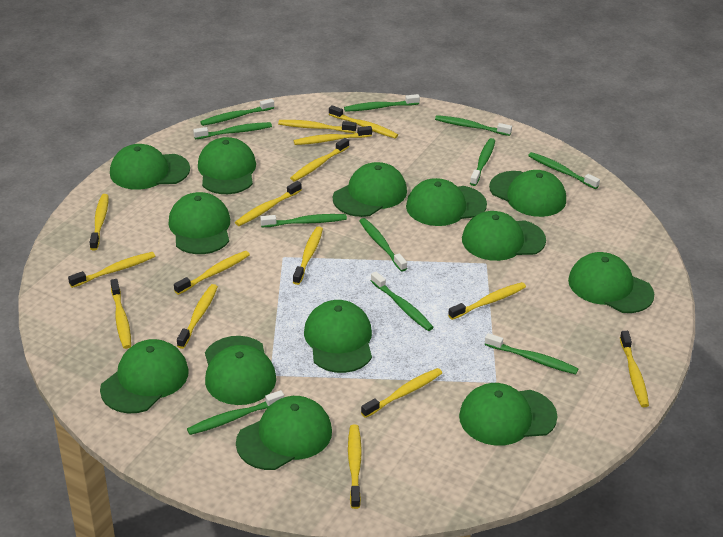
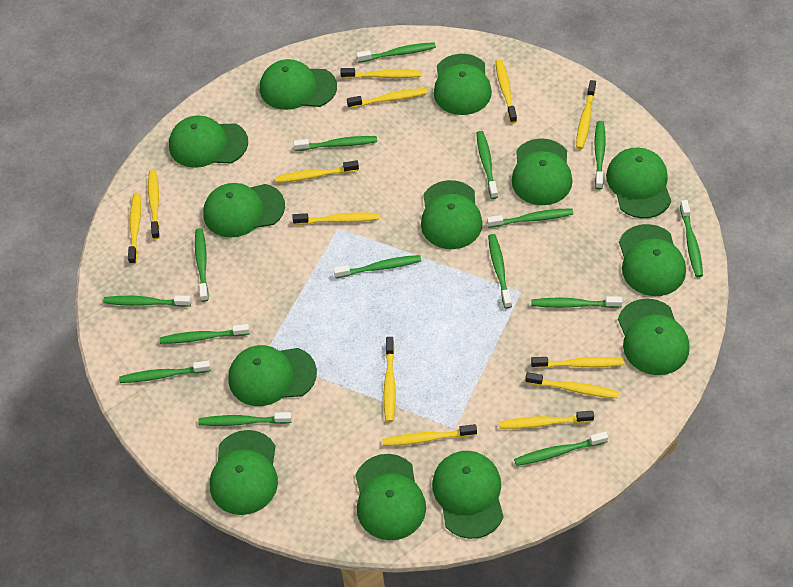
green toothbrush: [187,390,284,435] [193,122,272,139] [200,99,274,126] [260,214,347,227] [344,94,420,112] [359,218,407,272] [371,271,434,331] [435,115,512,136] [470,138,495,186] [485,333,579,374] [528,152,600,189] = 11 -> [103,295,191,307] [119,361,211,383] [160,324,250,344] [195,228,209,302] [198,412,292,426] [294,136,377,151] [333,255,421,278] [356,42,436,63] [477,131,498,199] [487,208,573,228] [488,234,512,308] [514,432,608,466] [531,296,622,308] [594,121,606,189] [680,200,703,277] = 15
yellow toothbrush: [68,252,155,288] [90,194,109,250] [110,279,131,349] [174,251,250,295] [177,284,218,349] [235,181,302,226] [278,120,357,133] [290,138,349,181] [293,226,323,285] [294,126,372,145] [329,105,398,139] [348,424,362,509] [361,368,442,418] [448,282,526,320] [620,331,649,407] = 15 -> [128,193,141,264] [148,170,160,239] [275,160,359,183] [293,212,379,225] [340,68,421,79] [347,88,428,108] [382,424,477,446] [383,337,396,422] [495,59,517,123] [499,411,594,429] [525,372,619,399] [531,357,624,368] [576,80,596,149] = 13

